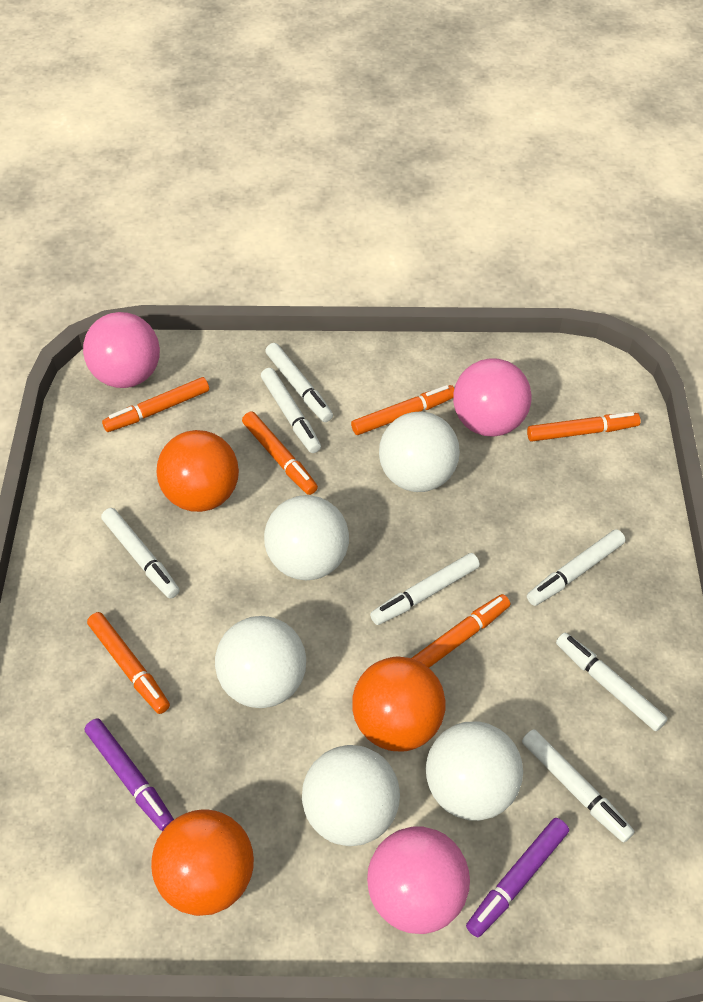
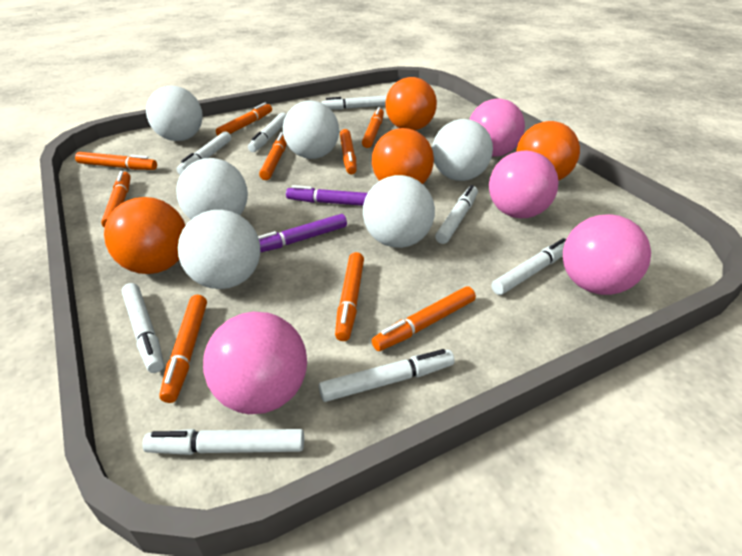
orange ball: [151,810,254,916] [156,430,239,512] [352,657,446,752] = 3 -> [104,197,186,274] [372,128,434,184] [385,77,437,130] [516,121,580,181] = 4
orange marker: [87,612,170,714] [102,377,209,432] [242,412,318,495] [351,385,454,435] [411,594,510,668] [527,412,640,442] = 6 -> [75,152,157,170] [101,171,131,228] [159,295,207,403] [216,103,272,136] [259,132,287,180] [335,252,364,341] [340,129,357,174] [362,107,384,148] [372,286,476,351] = 9
pink ball: [83,312,160,388] [367,827,470,934] [453,358,532,437] = 3 -> [203,312,307,414] [469,98,525,157] [489,150,559,218] [563,214,651,295] = 4
white ball: [215,616,306,708] [264,495,349,580] [302,745,400,846] [379,411,460,492] [426,721,523,821] = 5 -> [146,86,203,141] [176,158,248,219] [178,210,261,289] [283,100,339,159] [363,175,435,248] [432,119,493,181] = 6
white marker: [101,508,180,599] [261,368,321,453] [266,343,333,422] [370,553,480,625] [522,729,635,843] [527,529,625,606] [556,633,668,731] = 7 -> [122,283,164,373] [142,429,304,455] [177,131,231,174] [248,113,287,152] [319,349,455,402] [321,95,387,110] [435,185,478,244] [491,238,566,295] = 8

